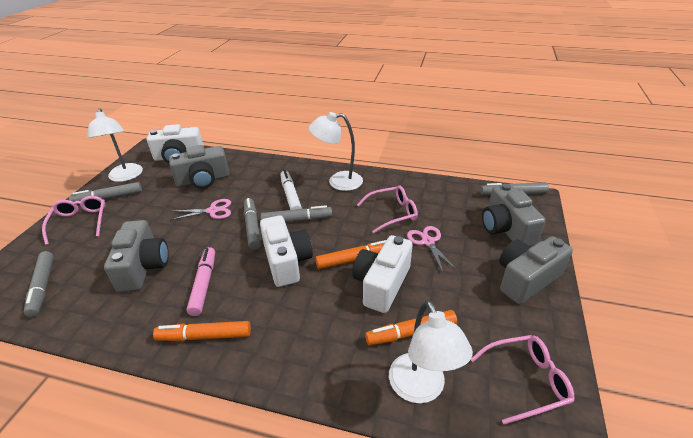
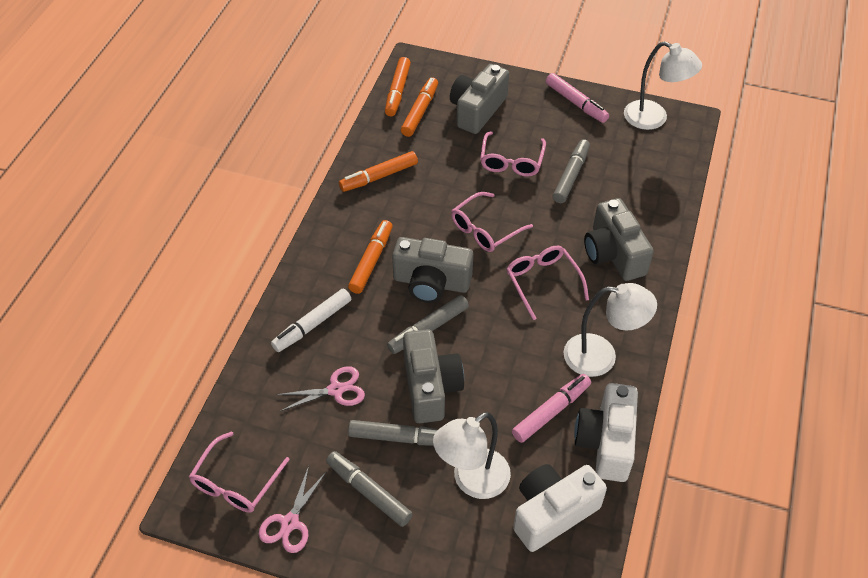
grey marker: [24,251,54,317] [69,182,142,202] [244,198,261,250] [261,205,332,222] [480,182,549,195] = 5 -> [326,451,413,527] [348,420,438,446] [387,295,469,354] [553,139,590,203] = 4
orange marker: [153,321,251,341] [315,240,386,269] [365,310,457,345] = 3 -> [339,151,418,192] [348,220,393,294] [385,57,411,116] [401,77,438,137] = 4
pink glasses: [42,196,106,245] [357,185,418,234] [471,335,574,424] = 3 -> [189,431,290,513] [451,192,533,252] [480,131,546,177] [506,246,589,320] = 4
pink marker: [186,247,215,316] = 1 -> [512,374,591,443] [546,73,609,123] = 2
white camera: [147,124,203,163] [260,215,313,287] [352,235,413,313] = 3 -> [513,464,607,552] [574,383,638,482] = 2

